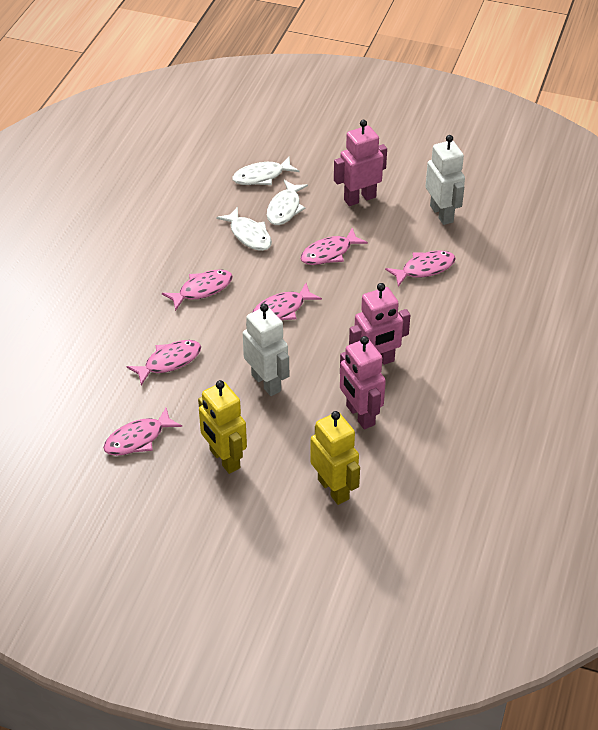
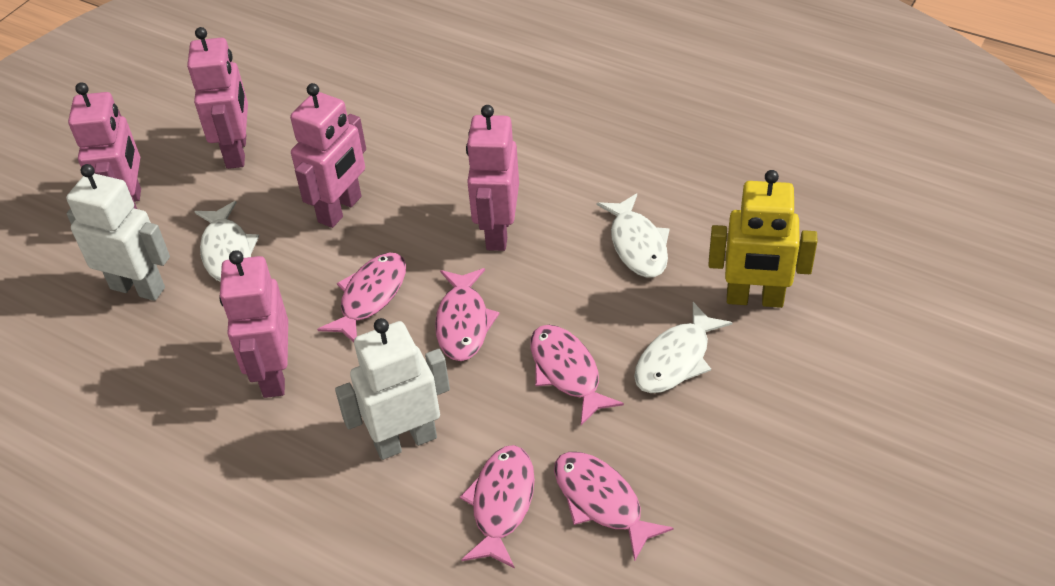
pink fish: [103,408,182,456] [127,340,201,385] [162,269,233,311] [252,283,322,320] [300,228,368,265] [385,251,456,287] = 6 -> [317,253,406,342] [435,268,500,361] [460,445,535,569] [530,325,624,425] [554,452,674,561] = 5
pink robot: [334,120,387,206] [340,336,386,429] [349,283,410,365] = 3 -> [68,82,141,209] [187,27,248,169] [219,250,288,398] [290,83,366,228] [466,105,519,251] = 5
yellow robot: [198,380,247,474] [310,411,360,505] = 2 -> [708,170,817,308] = 1

